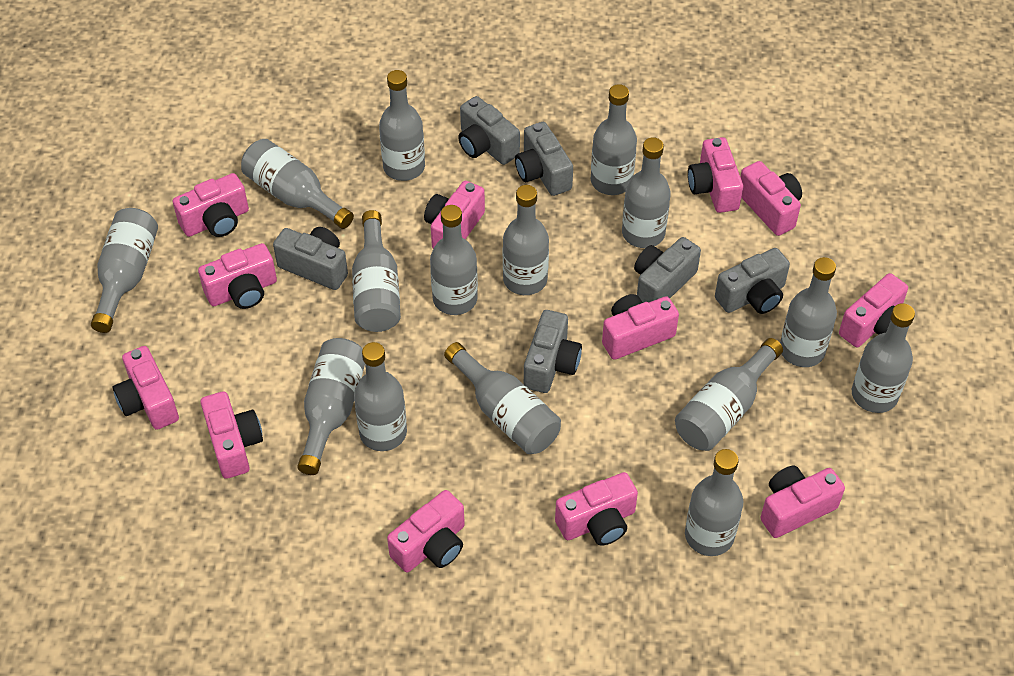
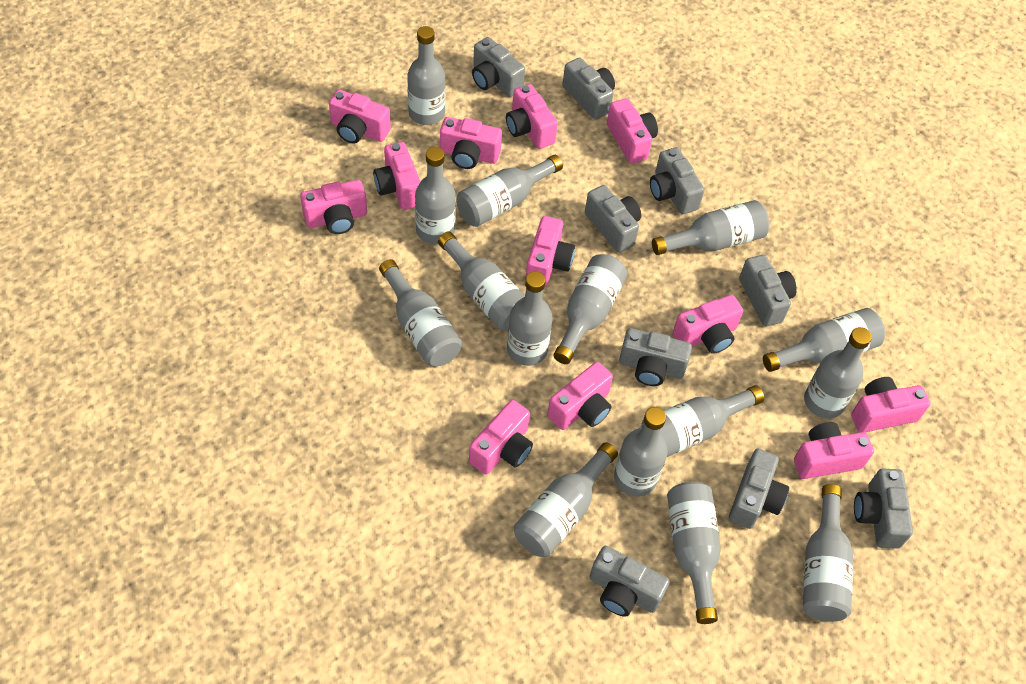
grey camera: [273,227,348,290] [458,96,520,165] [515,122,573,196] [524,310,582,393] [634,237,701,303] [715,248,790,314] = 6 -> [472,37,525,97] [562,58,615,120] [585,185,641,253] [590,546,670,617] [619,328,692,386] [650,147,705,214] [729,449,789,529] [739,255,797,326] [854,469,913,549] = 9

